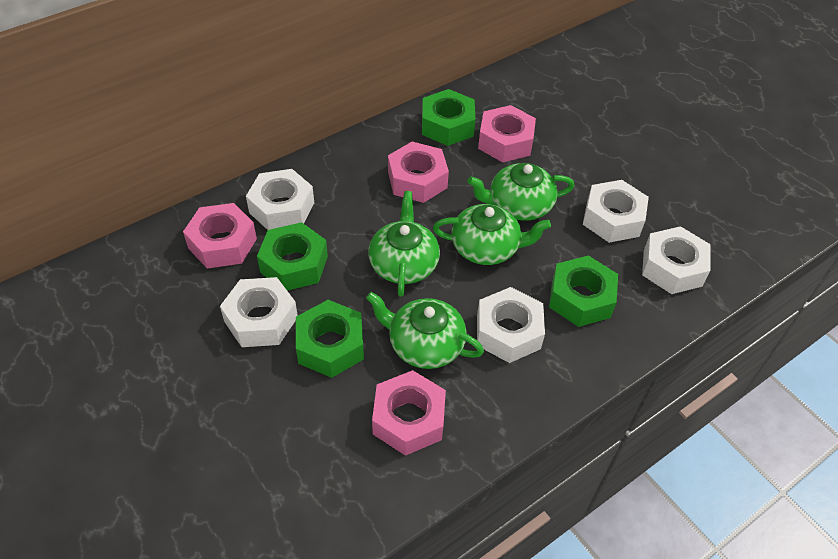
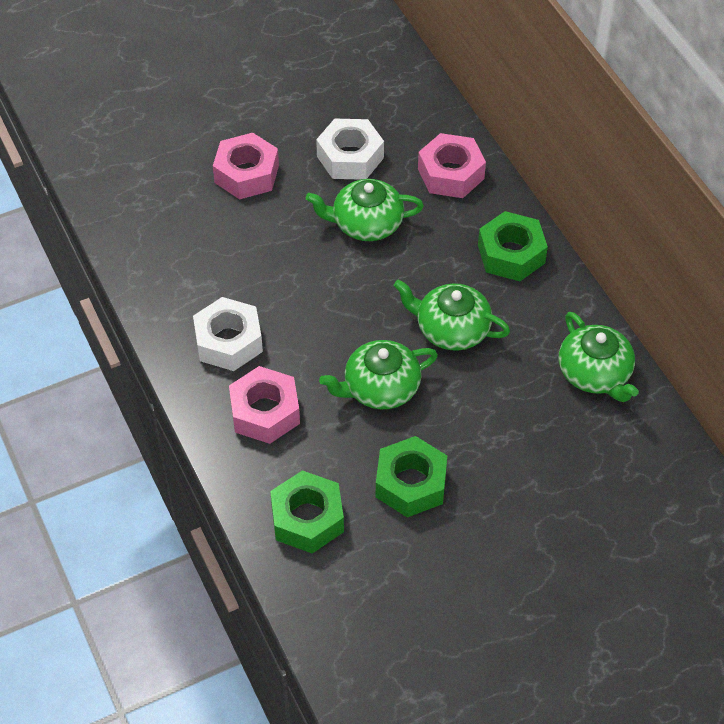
green nut: [257,222,328,291] [296,300,364,378] [422,89,475,146] [549,255,618,327] = 4 -> [270,470,344,553] [376,436,447,518] [478,211,548,281] = 3
pink nut: [183,203,257,269] [372,370,446,456] [388,142,449,203] [478,105,536,163] = 4 -> [213,133,279,199] [229,366,300,444] [418,133,486,198] = 3
white nut: [220,277,298,347] [246,169,314,230] [477,287,545,363] [583,180,649,243] [642,226,711,294] = 5 -> [193,297,263,371] [316,119,384,180] = 2

